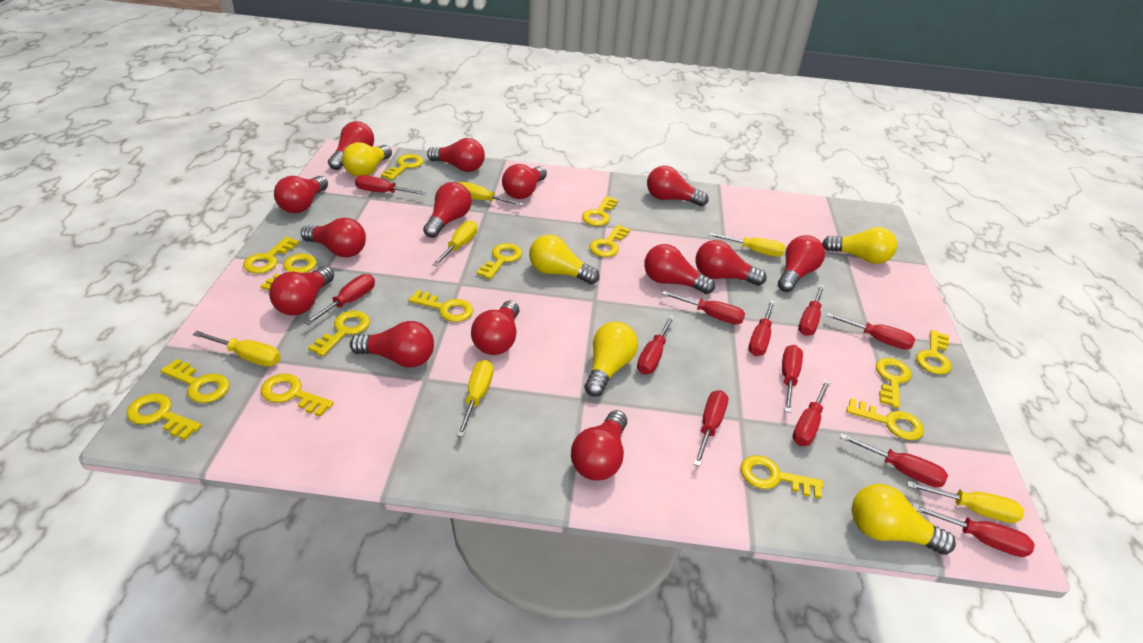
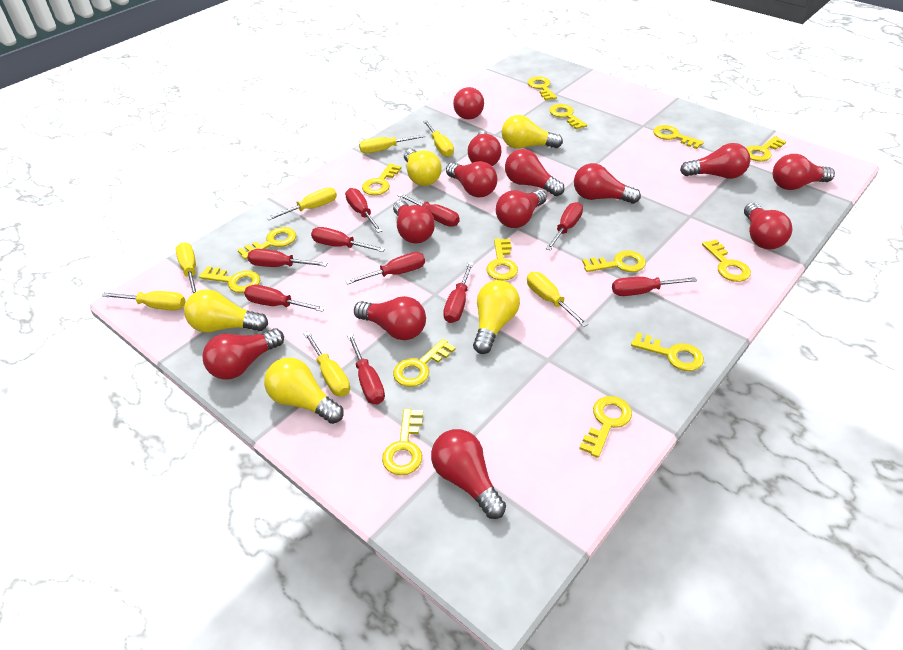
red light bulb: [269,266,334,316] [274,176,328,213] [301,218,366,257] [328,121,374,170] [350,321,434,368] [423,182,472,238] [427,138,485,172] [471,301,519,355] [502,164,547,199] [571,410,627,481] [644,244,715,294] [647,166,708,206] [696,240,766,286] [778,235,825,292] = 14 -> [202,329,284,380] [354,296,426,340] [393,200,435,244] [431,429,506,519] [446,161,497,198] [453,87,484,120] [468,131,501,166] [496,189,547,228] [505,149,564,196] [574,163,641,204] [680,143,750,179] [744,203,793,250] [773,154,835,190] = 13
red screwdriver: [304,274,375,325] [355,175,426,195] [637,315,675,374] [662,291,745,325] [694,390,728,467] [748,300,775,356] [782,345,803,413] [792,380,831,446] [798,284,825,336] [826,312,915,350] [840,433,948,487] [913,504,1035,557] = 12 -> [244,285,325,312] [248,249,327,267] [311,227,385,252] [345,188,382,233] [346,252,425,285] [347,334,385,404] [398,193,460,227] [443,262,474,323] [546,202,583,250] [612,277,697,296] = 10
yellow key: [126,393,202,440] [160,359,230,403] [243,237,299,274] [260,374,334,417] [261,254,317,291] [308,311,370,357] [381,154,423,180] [408,290,473,322] [477,243,522,279] [582,196,618,226] [589,225,630,257] [740,455,823,499] [846,398,924,440] [876,358,911,408] [916,330,951,375] = 15 -> [199,266,260,293] [238,227,296,260] [362,163,401,195] [382,408,423,475] [393,339,456,387] [486,239,518,281] [528,76,557,100] [549,104,587,130] [579,396,632,458] [582,251,646,272] [631,332,704,371] [653,125,704,149] [702,240,751,282] [746,136,786,161] = 14
yellow screwdriver: [193,331,281,367] [432,220,477,266] [457,360,493,437] [459,182,524,206] [709,233,785,257] [907,481,1024,523] = 6 -> [102,291,185,311] [176,242,197,294] [267,187,337,220] [303,331,350,397] [359,134,425,153] [423,120,454,157] [527,272,588,327] = 7

